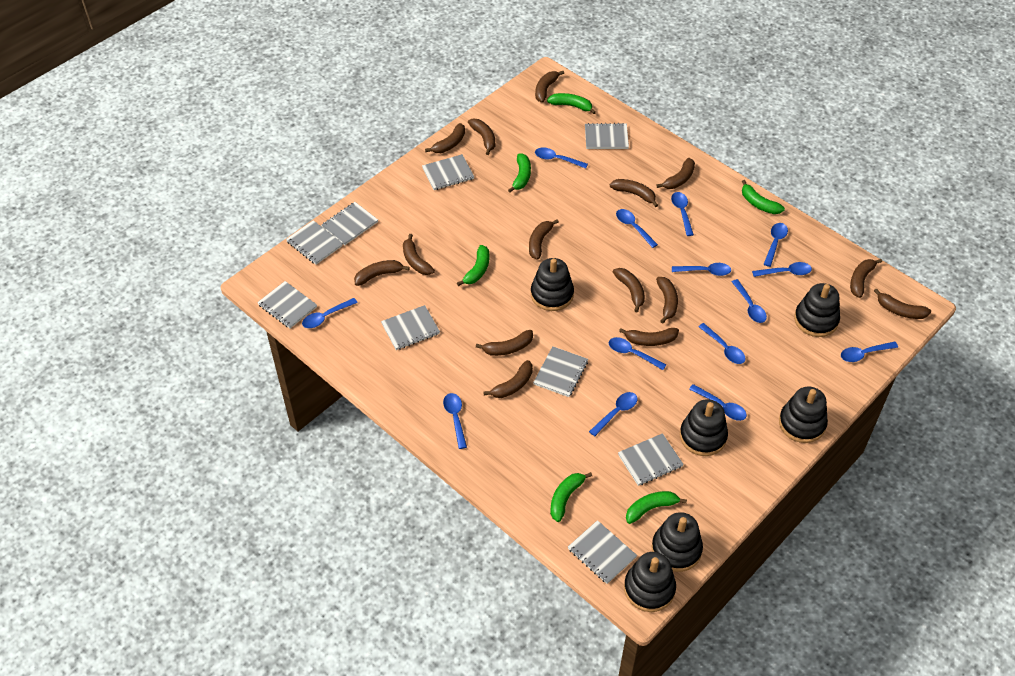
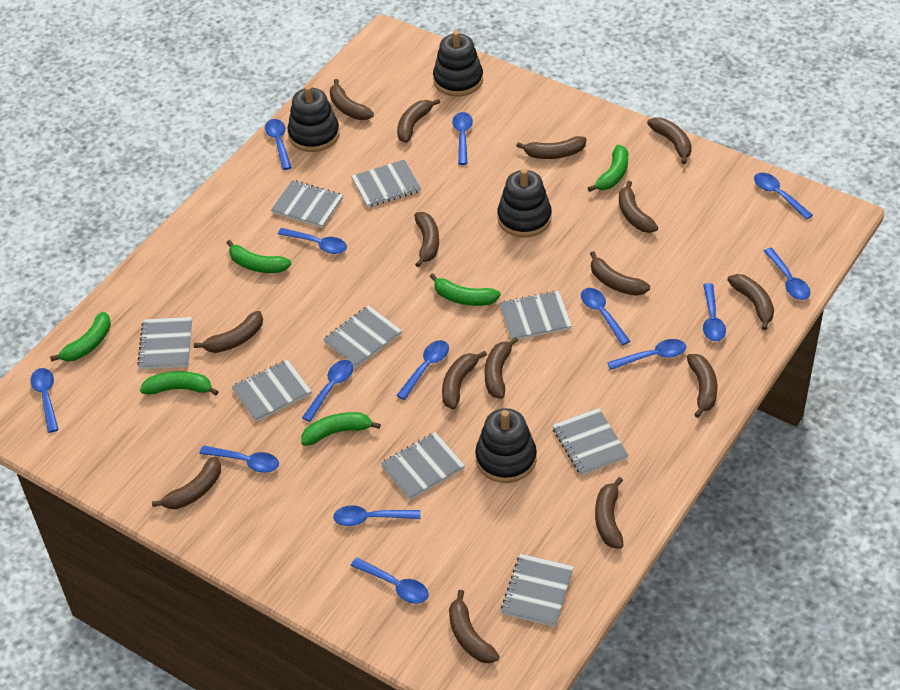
black stacking toy: [531,258,574,311] [624,552,676,612] [652,512,703,572] [680,399,728,456] [779,387,828,443] [794,283,840,337] = 6 -> [288,85,340,152] [433,31,483,97] [475,408,537,483] [497,169,552,237] = 4

